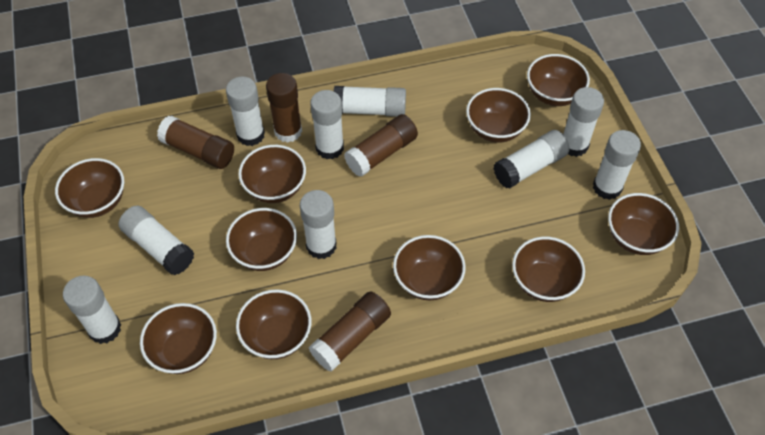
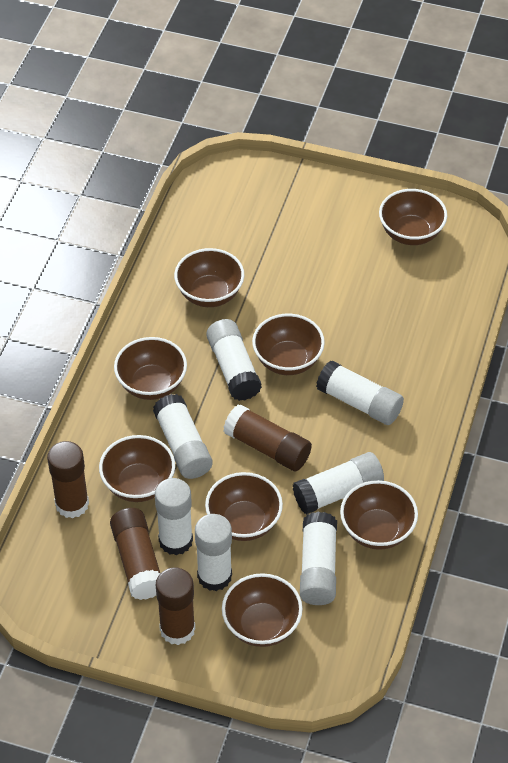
brown bowl: [55,158,124,218] [140,303,217,374] [226,208,297,271] [236,289,312,359] [238,145,306,203] [393,235,466,300] [466,88,531,143] [512,237,585,302] [527,54,590,106] [608,193,679,255] = 10 -> [99,435,175,502] [114,337,187,400] [174,248,244,307] [205,472,283,541] [222,573,303,647] [252,314,325,375] [340,480,418,550] [379,189,447,245] = 8
white glue stick: [63,276,121,344] [118,206,194,275] [226,77,265,146] [300,190,336,259] [310,90,344,159] [334,86,406,117] [493,130,569,189] [563,87,604,157] [593,130,641,200] = 9 -> [153,394,213,479] [155,478,193,555] [195,514,232,591] [206,319,262,401] [293,452,384,514] [300,512,337,605] [316,360,404,425] = 7

